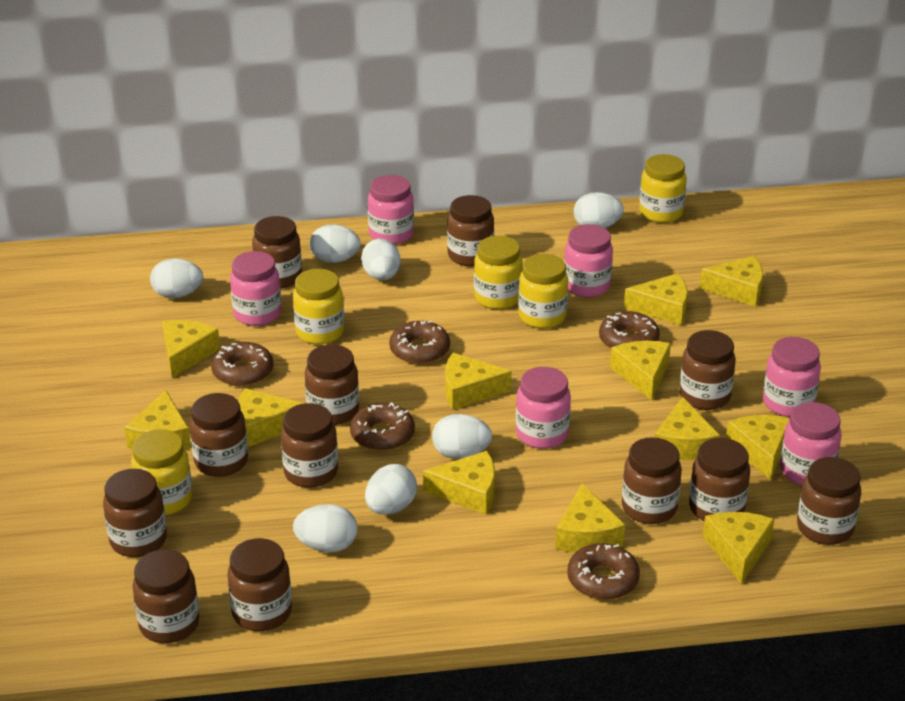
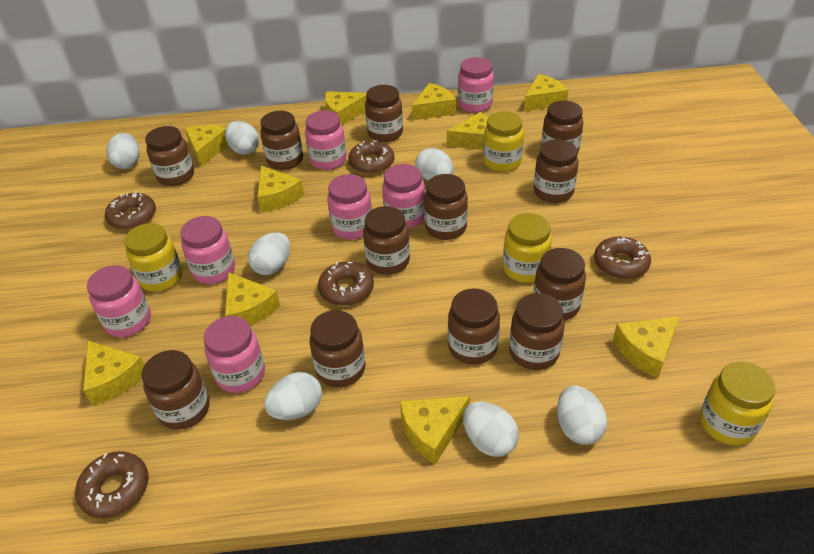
pink jar: [230,251,281,326] [368,175,414,245] [516,367,571,449] [564,224,613,297] [763,337,821,417] [780,402,842,485] = 6 -> [87,265,151,337] [180,216,235,284] [204,316,265,393] [305,110,347,170] [327,174,372,240] [382,164,425,228] [458,57,494,113] = 7
yellow cheese: [124,390,191,450] [162,320,220,378] [238,388,304,447] [423,451,495,515] [445,353,512,410] [555,483,625,553] [610,341,671,400] [624,273,688,325] [655,397,720,460] [699,256,763,307] [703,512,774,584] [726,415,790,480] = 12 -> [83,341,145,406] [185,125,228,167] [225,272,280,326] [257,166,304,212] [325,91,366,125] [400,396,470,464] [412,83,456,121] [447,112,488,150] [524,74,569,111] [613,316,680,378] = 10
yellow jar: [131,429,192,515] [293,269,344,344] [474,236,523,309] [518,254,568,329] [639,154,687,223] = 5 -> [124,223,182,292] [483,111,524,172] [503,213,552,283] [700,362,775,446] = 4

